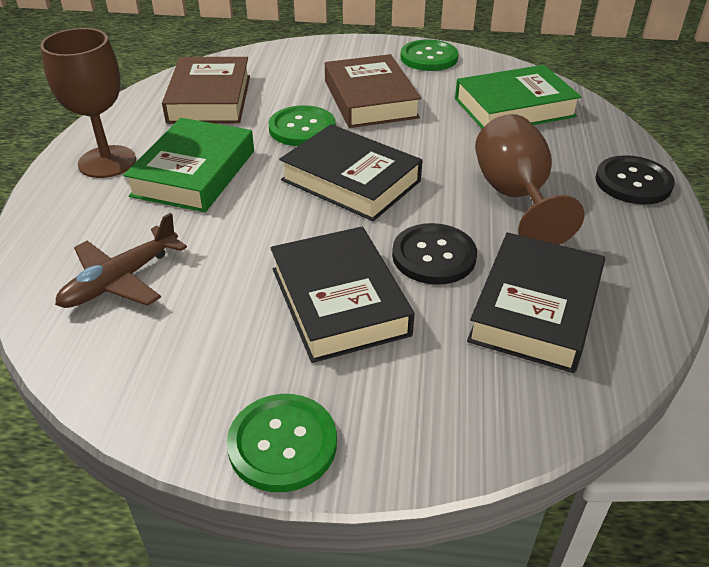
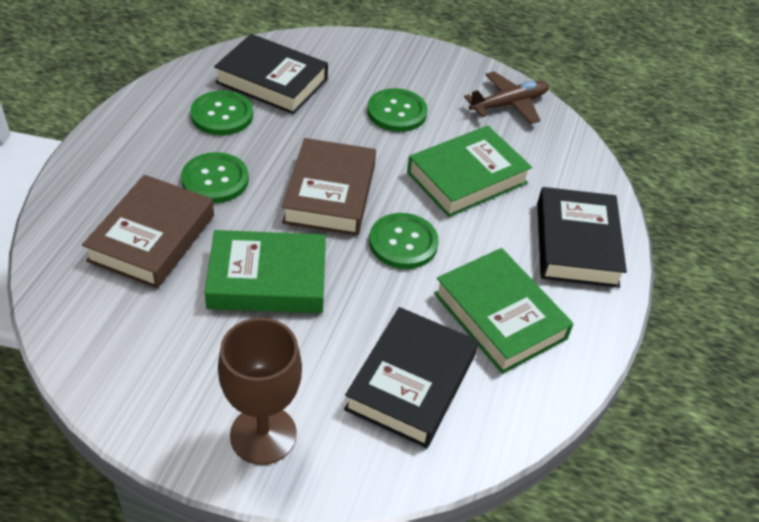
black button: [392,223,477,285] [596,155,675,205] = 2 -> none = 0
brown goblet: [40,28,136,178] [475,114,585,245] = 2 -> [218,318,302,465] = 1
green book: [123,118,254,212] [455,65,581,128] = 2 -> [205,230,326,313] [407,125,532,217] [434,248,573,374] = 3
green button: [227,394,337,492] [268,105,336,146] [400,40,458,71] = 3 -> [181,152,249,203] [190,91,253,135] [367,88,428,132] [369,213,439,269] = 4

